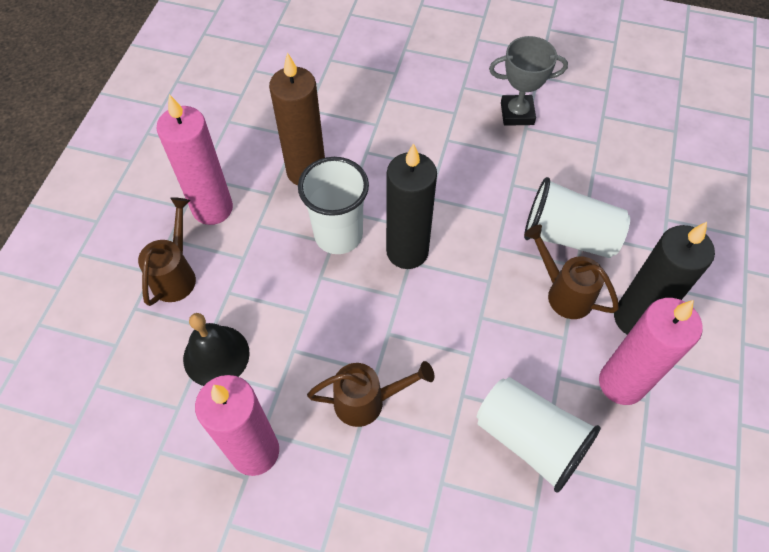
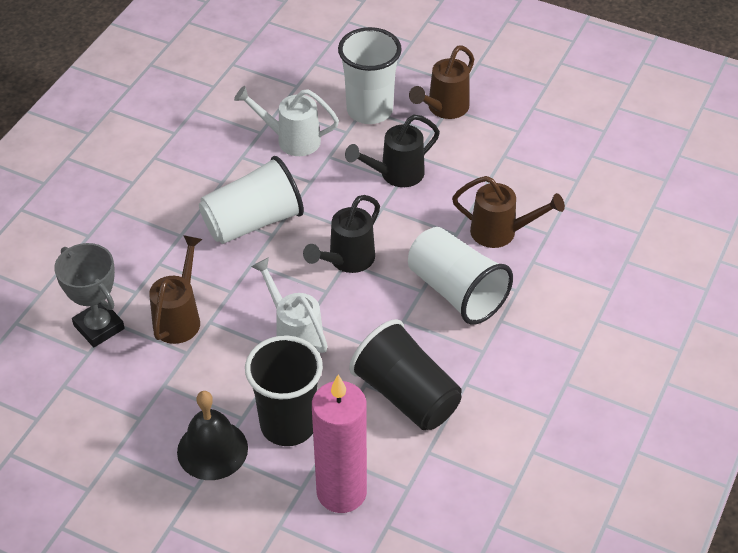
black candle: [386,143,437,269] [614,222,715,335] = 2 -> none = 0
black cup: none = 0 -> [245,335,323,446] [349,319,462,430] = 2
black watering can: none = 0 -> [303,195,380,273] [345,115,440,187] = 2
brown candle: [269,52,325,186] = 1 -> none = 0
pink candle: [156,94,233,225] [195,375,279,476] [599,298,703,405] = 3 -> [312,375,367,513] = 1
white watering can: none = 0 -> [234,86,339,156] [251,257,327,353] = 2

